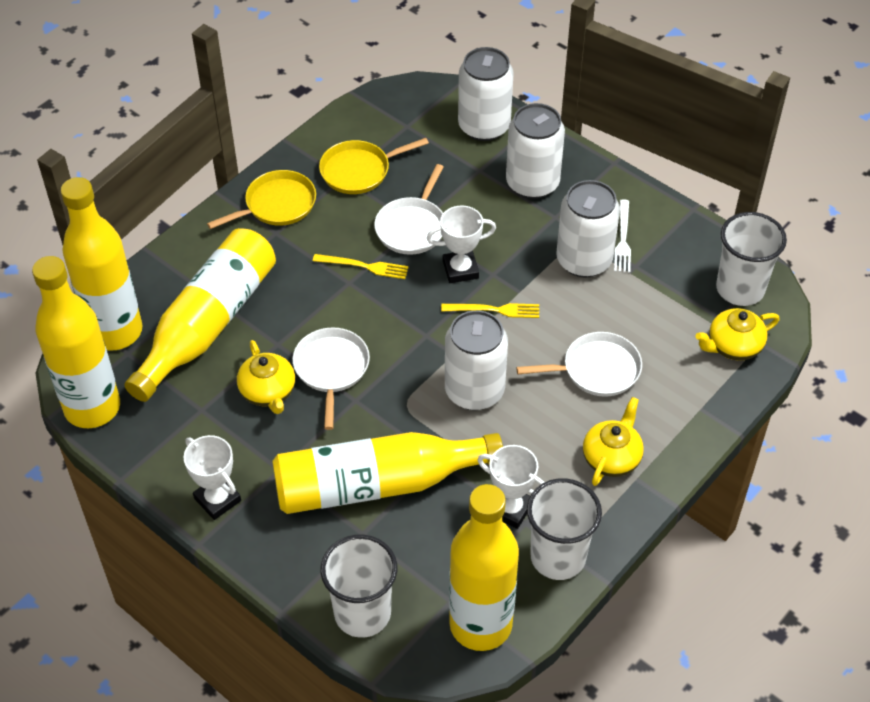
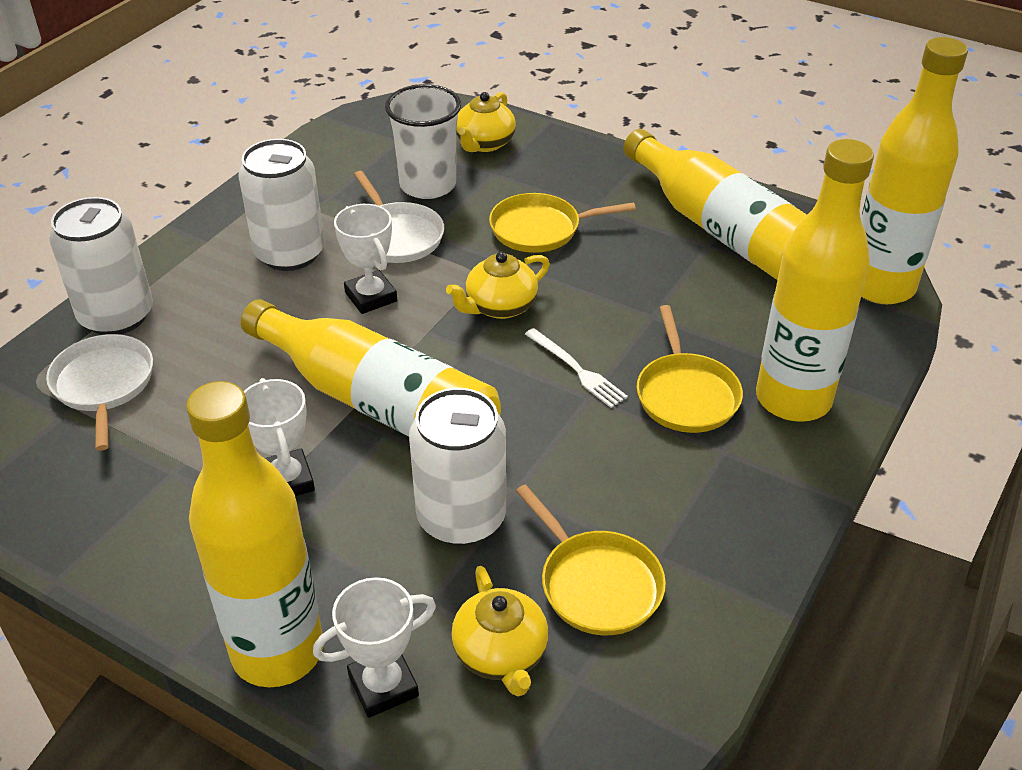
white can: [445,310,508,410] [458,47,514,141] [506,103,565,199] [556,180,620,278] = 4 -> [49,197,153,335] [238,139,324,271] [409,388,506,545] = 3
white cup: [320,535,397,638] [527,478,602,580] [716,212,787,306] = 3 -> [385,84,461,199] = 1
white pan: [292,328,370,430] [374,164,443,255] [516,332,642,397] = 3 -> [46,334,153,451] [354,171,444,263] = 2
yellow fork: [313,254,409,279] [441,303,539,318] = 2 -> none = 0
yellow pan: [207,170,316,229] [319,138,429,194] = 2 -> [489,193,636,253] [516,484,666,635] [637,305,743,433] = 3

